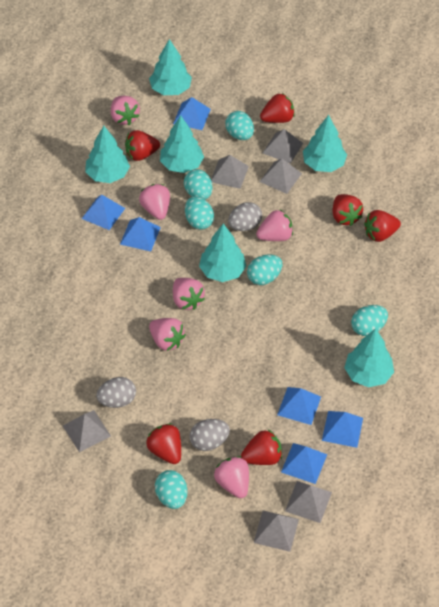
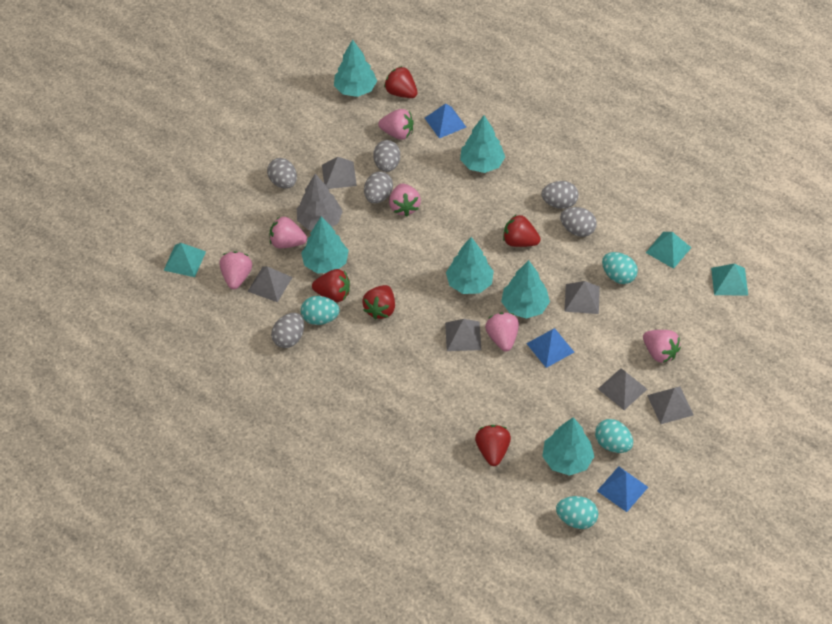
blue pyramid: [82,195,125,230] [120,217,161,251] [173,97,211,130] [277,387,321,425] [281,443,327,484] [322,411,363,448] = 6 -> [425,104,466,138] [526,328,574,368] [597,466,648,512] = 3
grey egg: [96,377,136,408] [189,419,230,451] [228,202,262,231] = 3 -> [267,158,297,189] [271,313,304,348] [364,171,393,203] [373,140,400,172] [541,181,578,209] [560,207,597,237] = 6
grey tree: none = 0 -> [297,174,343,230] = 1
red strawberry: [125,130,160,161] [146,423,181,464] [241,430,282,465] [260,93,295,123] [333,194,363,226] [364,210,401,242] = 6 -> [312,269,350,302] [362,285,395,320] [384,66,418,98] [475,425,511,466] [503,214,541,247] = 5
turquoise egg: [155,470,187,509] [184,169,212,200] [185,196,214,230] [225,111,254,140] [247,254,282,285] [351,305,388,336] = 6 -> [301,296,340,325] [556,496,598,529] [595,419,633,453] [602,252,638,284] = 4
turquoise pyramid: none = 0 -> [163,243,206,277] [646,232,691,269] [711,263,748,296] = 3

